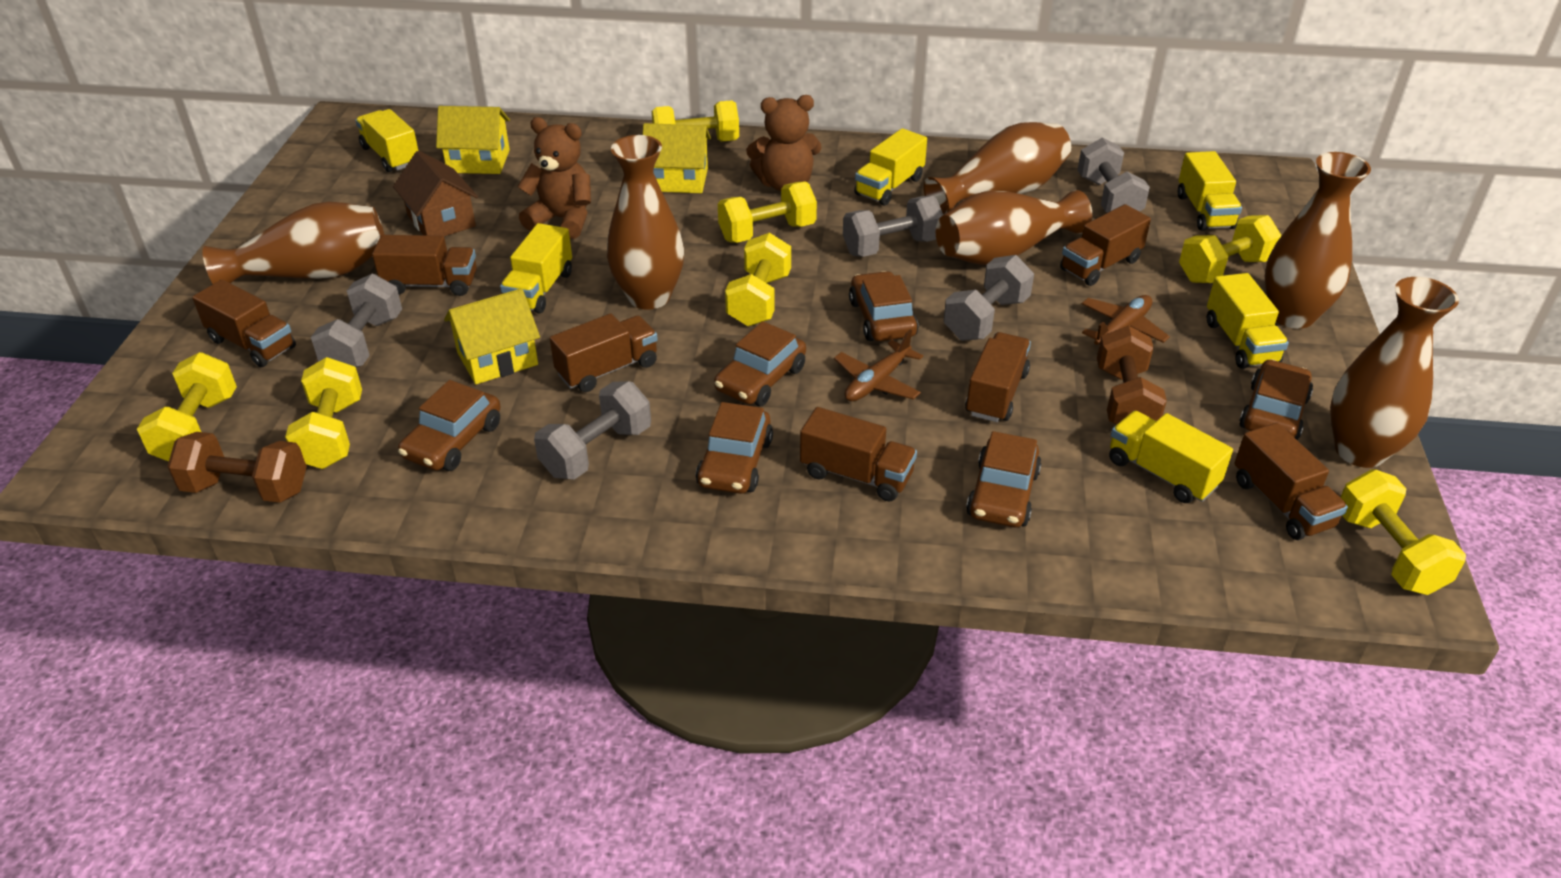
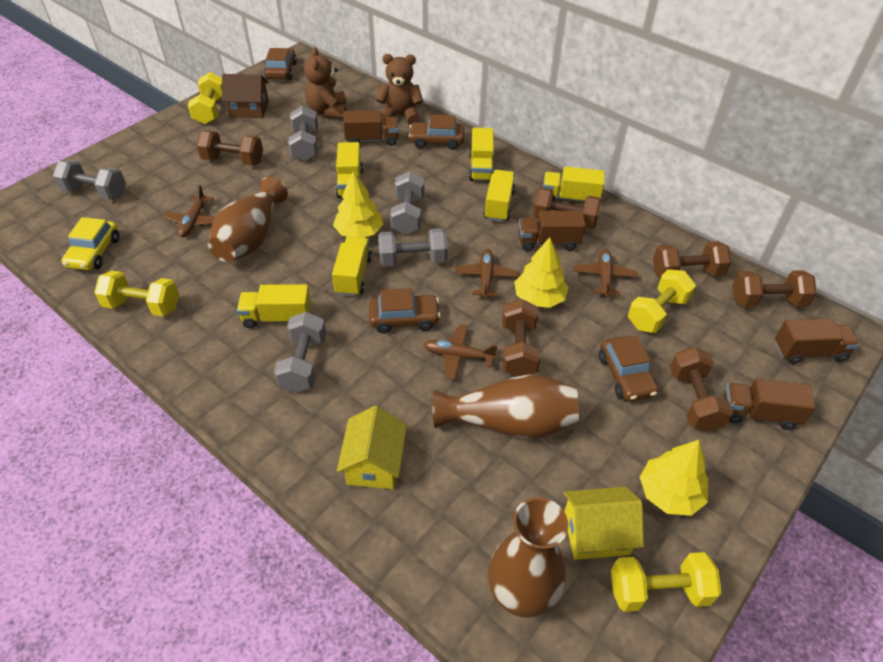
brown car: [398,380,500,471] [696,402,773,494] [714,321,806,406] [849,271,918,341] [966,431,1042,527] [1239,359,1313,440] = 6 -> [264,48,297,80] [369,288,440,333] [409,115,464,150] [599,336,658,401] = 4
brown dumbbell: [167,432,307,503] [1097,326,1167,425] = 2 -> [196,131,263,165] [502,299,540,377] [533,187,601,229] [653,241,731,278] [670,347,733,432] [732,270,817,308] = 6
brown plane: [834,329,923,401] [1082,295,1170,345] = 2 -> [162,185,215,237] [423,324,498,380] [455,249,518,299] [574,248,638,298] = 4
brown truck: [192,280,296,367] [372,235,477,296] [550,314,658,392] [800,407,917,501] [965,332,1031,422] [1060,204,1151,286] [1234,423,1348,540] = 7 -> [343,110,398,146] [519,211,585,251] [723,378,815,430] [775,318,860,364] = 4
brown vase: [202,202,384,284] [607,135,684,310] [924,122,1071,215] [936,190,1092,265] [1265,152,1371,329] [1330,277,1459,468] = 6 -> [208,177,288,262] [432,374,579,439] [488,497,568,617] = 3
yellow car: none = 0 -> [61,217,120,270] = 1
yellow dumbbell: [137,352,237,462] [285,357,362,469] [652,100,739,142] [718,181,817,243] [725,233,791,326] [1179,215,1282,283] [1340,469,1466,595] = 7 -> [94,271,179,316] [188,72,222,124] [611,552,721,612] [628,269,696,333] = 4
yellow house: [436,106,510,174] [444,288,540,384] [643,123,711,193] = 3 -> [337,406,407,489] [564,487,644,560] = 2
yellow tree: none = 0 -> [333,171,383,238] [514,237,569,308] [640,440,708,516] = 3

